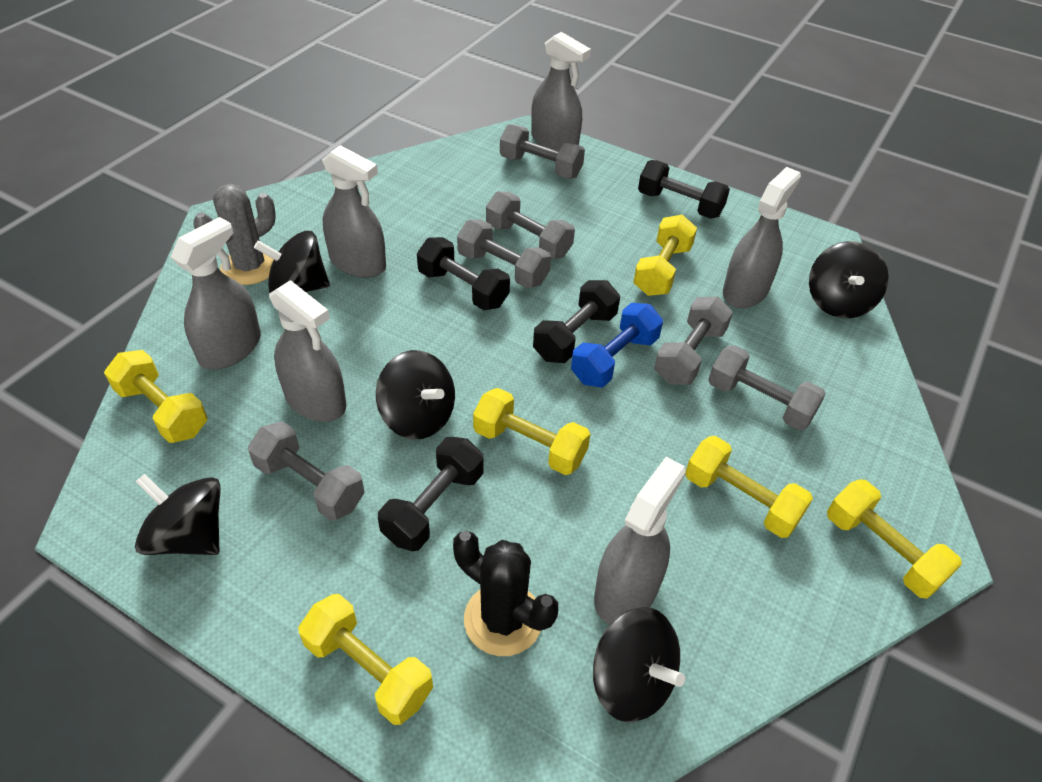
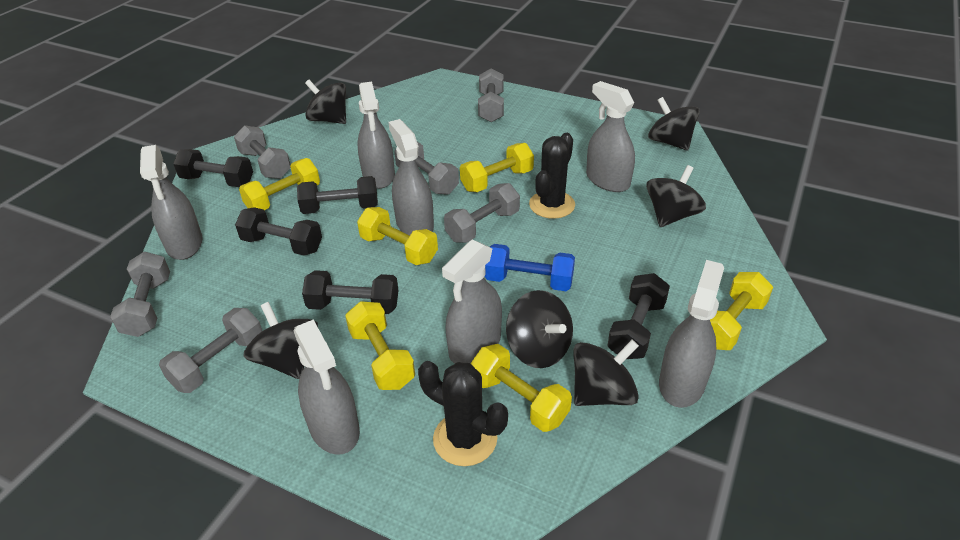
black cactus: [453,531,558,656] = 1 -> [418,361,508,466] [529,133,575,219] = 2
black dumbbell: [378,437,484,551] [417,237,510,310] [533,280,620,363] [638,160,730,219] = 4 -> [173,149,253,187] [235,207,322,256] [297,176,378,214] [302,270,399,314] [607,273,670,359] = 5
black spinning top: [135,474,221,555] [254,231,330,293] [376,350,455,440] [593,607,685,722] [809,241,889,318] = 5 -> [243,302,318,379] [305,80,346,124] [506,290,573,368] [573,340,639,406] [646,165,706,227] [648,97,700,151] = 6
grey cactus: [193,184,276,285] = 1 -> none = 0
grey spray bottle: [171,217,261,370] [269,280,346,422] [322,145,386,278] [531,32,591,151] [594,457,686,624] [723,167,801,308] = 6 -> [140,145,202,260] [293,319,360,455] [357,82,395,189] [388,119,434,235] [442,240,502,364] [586,81,635,192] [659,260,724,408] = 7

